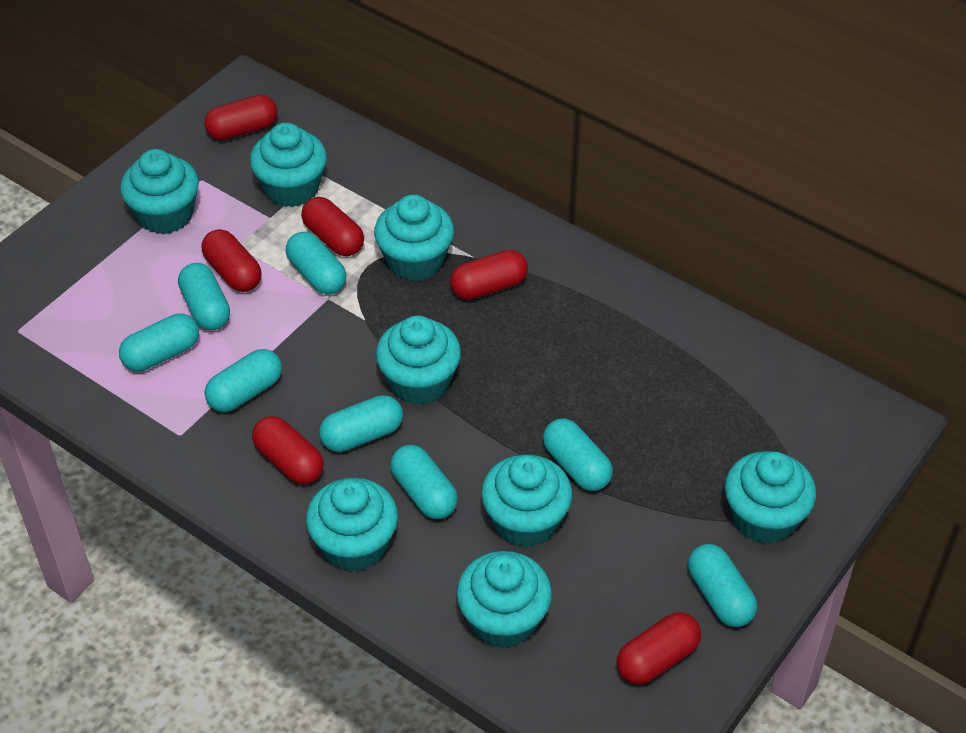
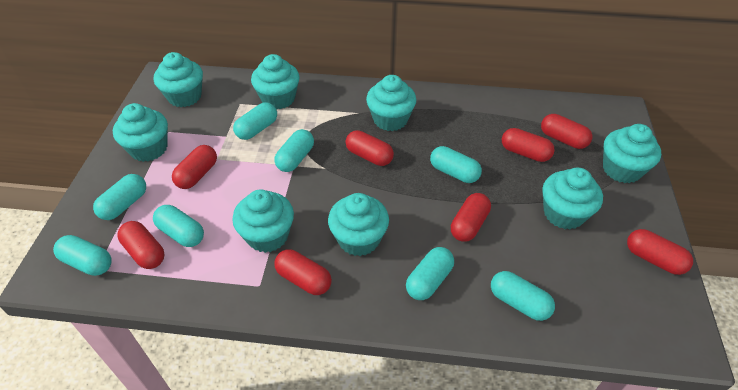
red capsule: [202,229,262,292] [204,94,277,141] [252,416,324,484] [301,197,364,256] [450,250,528,300] [616,612,701,685] = 6 -> [117,221,164,269] [172,145,217,189] [274,249,332,295] [346,130,394,166] [451,193,491,242] [502,128,555,162] [541,114,592,149] [627,229,693,275] = 8

